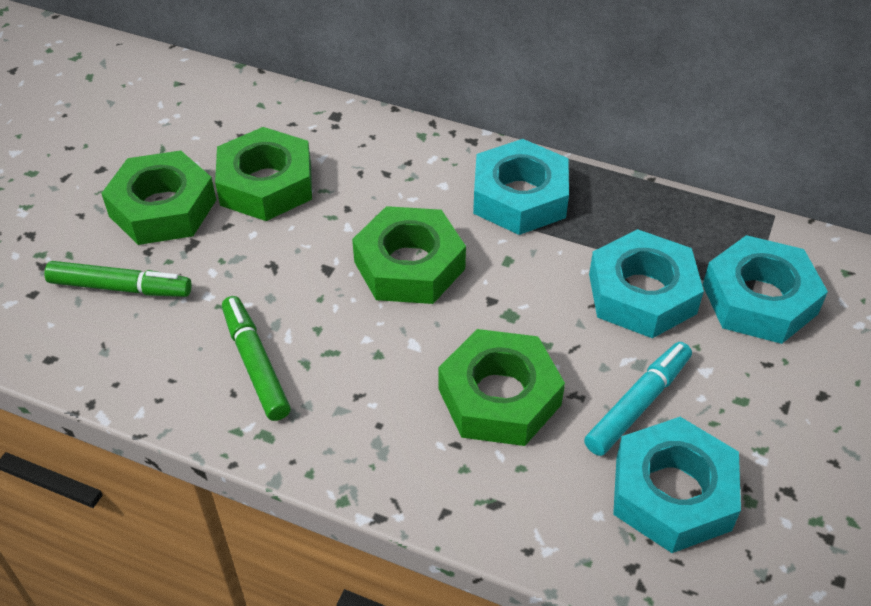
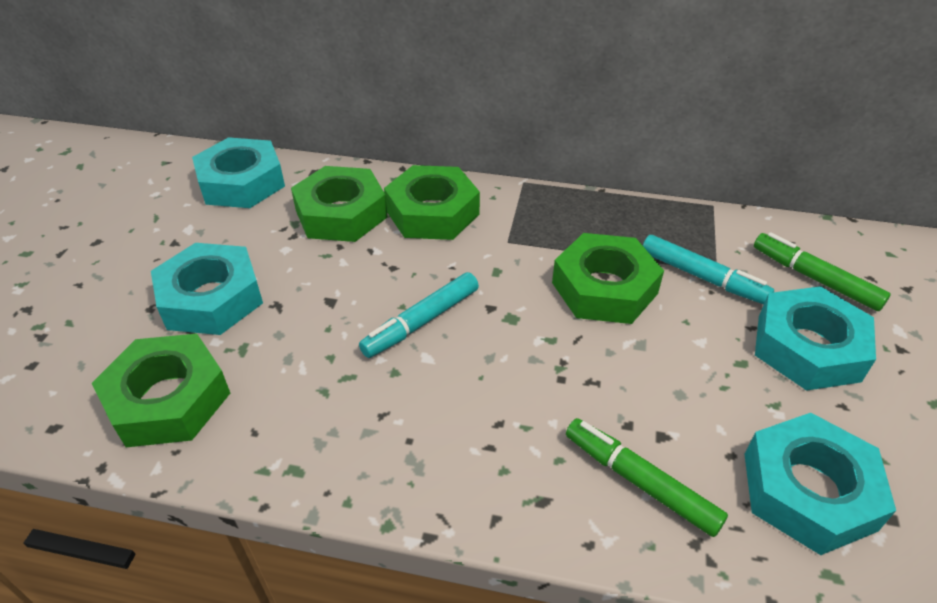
turquoise marker: [584,342,692,456] = 1 -> [359,272,479,358] [643,235,774,304] = 2

